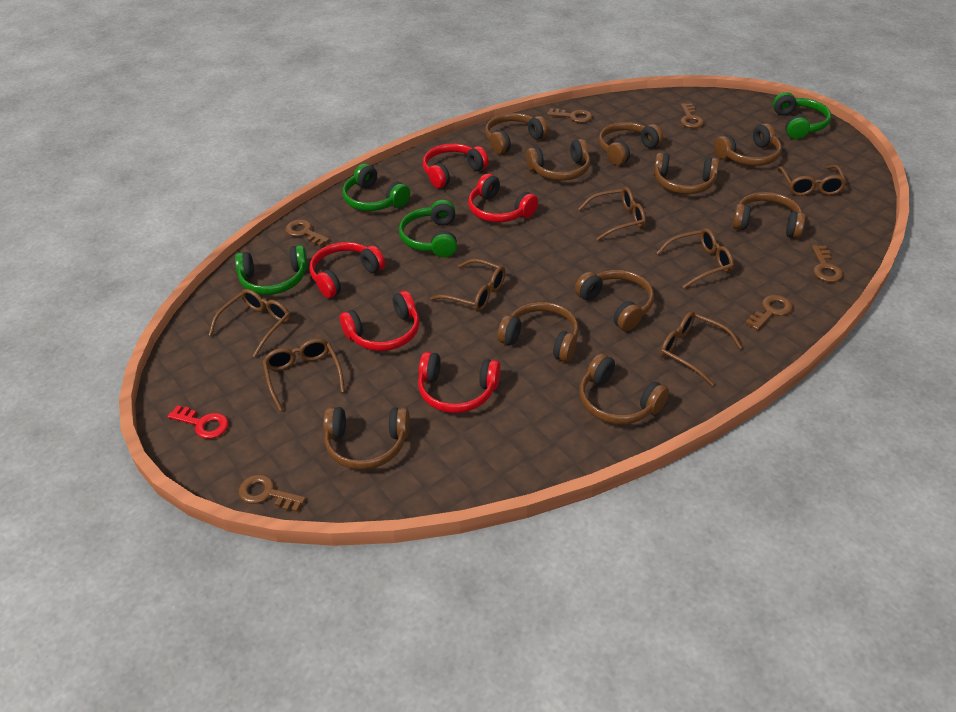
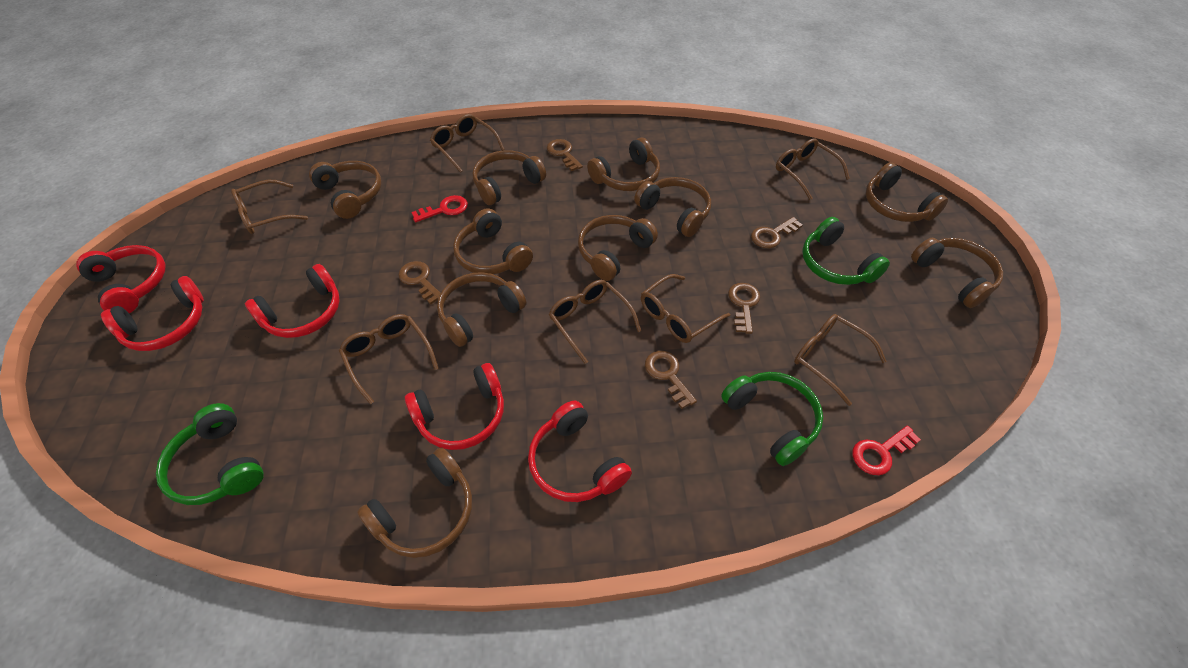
brown key: [239,474,306,512] [285,220,330,246] [547,108,592,123] [680,103,704,128] [746,295,793,330] [812,245,843,282] = 6 -> [398,261,441,305] [547,139,583,171] [645,351,697,409] [728,283,760,334] [751,217,803,248] = 5
green headphones: [235,245,308,295] [342,164,410,211] [399,200,457,258] [773,92,831,139] = 4 -> [156,403,264,505] [721,372,823,466] [802,217,890,285] = 3
red key: [168,405,228,439] = 1 -> [411,195,468,222] [852,426,921,475] = 2

